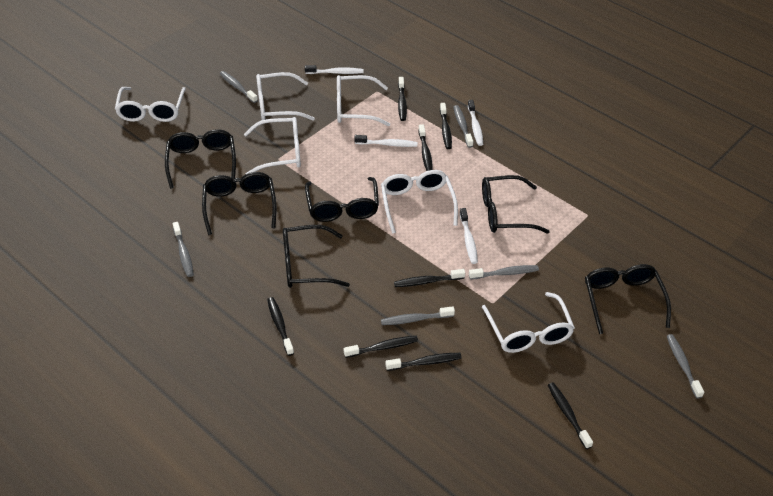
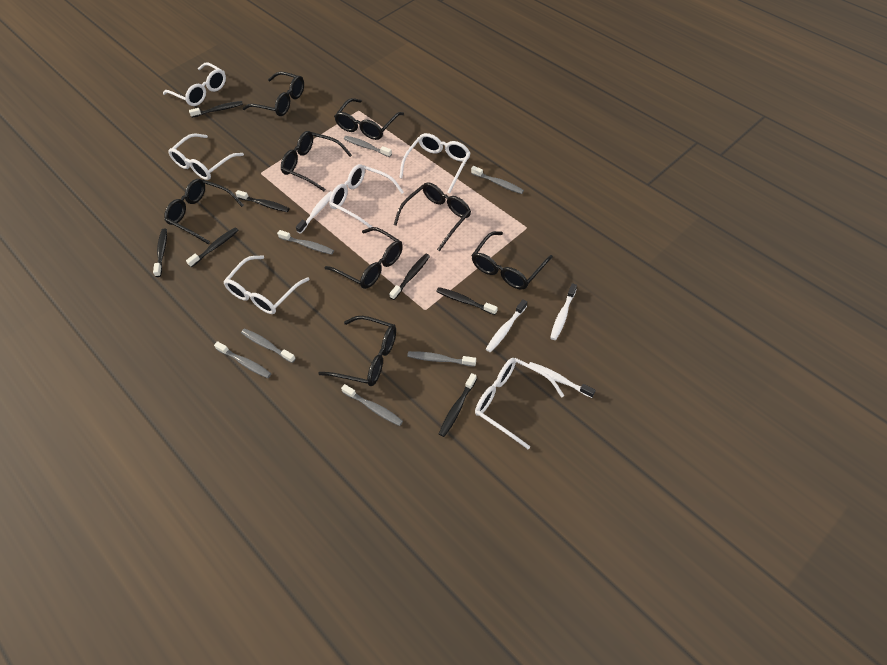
black glasses: [165,129,236,189] [202,172,277,235] [283,225,350,288] [305,177,379,222] [482,175,550,234] [585,264,671,334] = 6 -> [164,179,244,245] [242,72,304,116] [281,131,352,191] [318,316,396,386] [324,227,403,289] [334,98,404,140] [394,182,471,251] [471,231,553,290] = 8
black toothbrush: [267,297,294,356] [344,336,418,358] [386,353,462,371] [394,269,465,287] [398,77,407,121] [418,124,433,171] [440,103,452,149] [548,383,593,449] = 8 -> [153,229,167,277] [186,227,239,267] [189,101,243,118] [236,190,290,212] [389,254,430,300] [436,287,498,315] [439,373,477,437] = 7
grey toothbrush: [173,222,194,277] [220,71,258,103] [381,306,455,325] [454,105,473,148] [469,265,539,280] [667,334,704,398] = 6 -> [214,341,271,378] [241,329,296,363] [277,230,334,255] [341,384,403,426] [344,136,392,157] [407,351,476,367] [471,166,524,194] = 7

